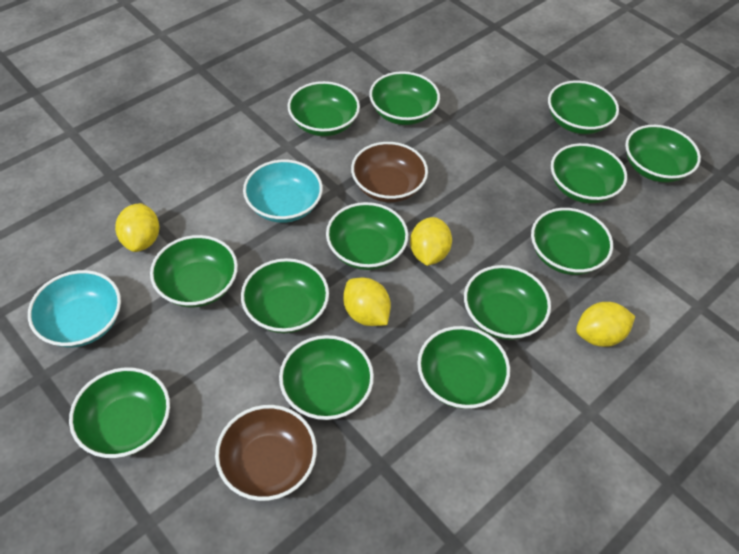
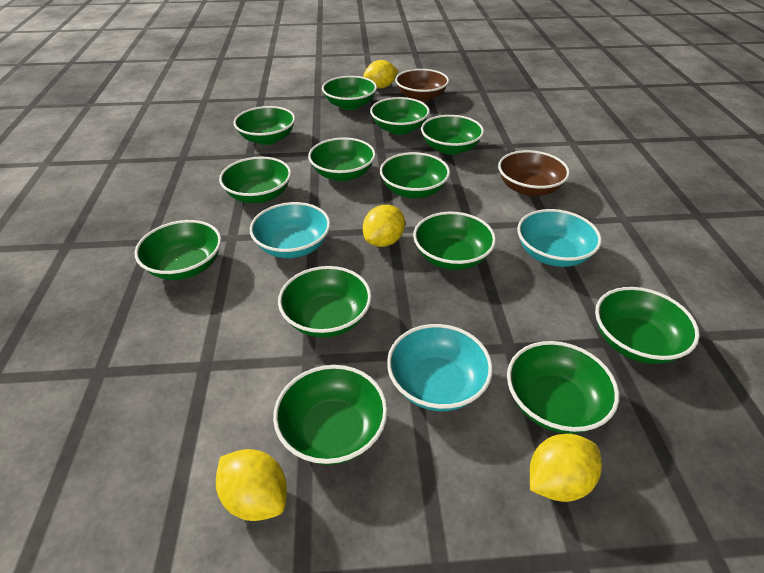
turquoise bowl: [28,270,121,348] [243,160,323,223] = 2 -> [250,202,331,258] [387,324,493,411] [517,209,602,267] = 3

